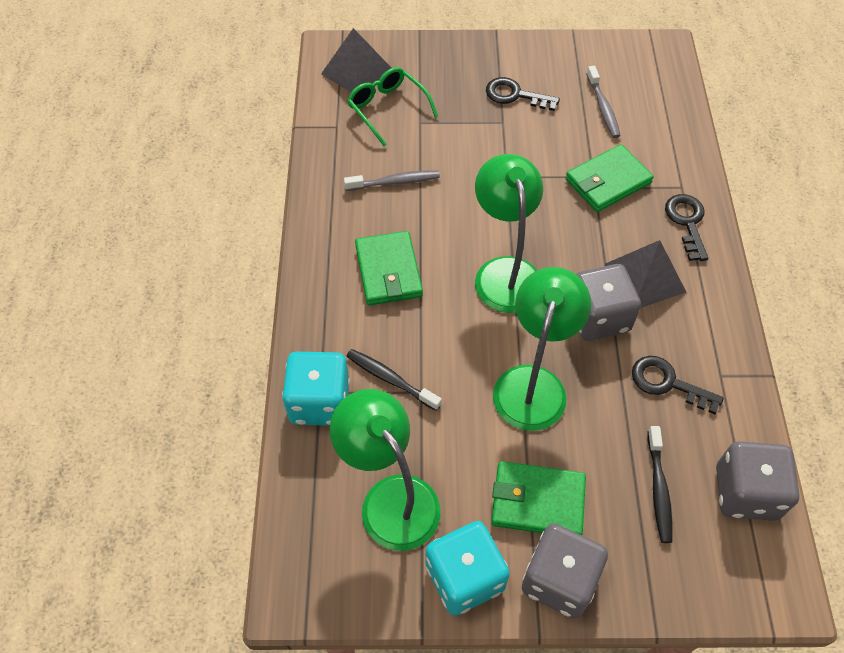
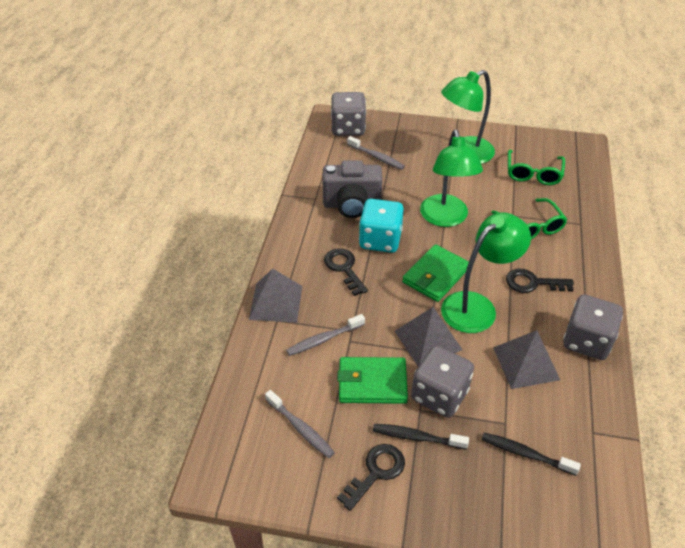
green glasses: [347,67,438,146] = 1 -> [491,198,567,240] [508,150,565,185] = 2
green wallet: [355,231,423,306] [491,461,586,535] [565,144,654,212] = 3 -> [337,357,408,404] [402,244,469,302] = 2
grey camera: none = 0 -> [322,161,382,218] = 1
grey pyramid: [321,28,391,92] [605,240,686,308] = 2 -> [249,268,302,323] [395,307,462,367] [493,330,560,389] = 3
grey toothbrush: [344,170,440,191] [586,66,621,138] = 2 -> [265,390,335,458] [286,314,365,356] [347,136,405,170] = 3
turquoise dice: [282,352,350,426] [426,521,510,615] = 2 -> [359,199,404,253] = 1

